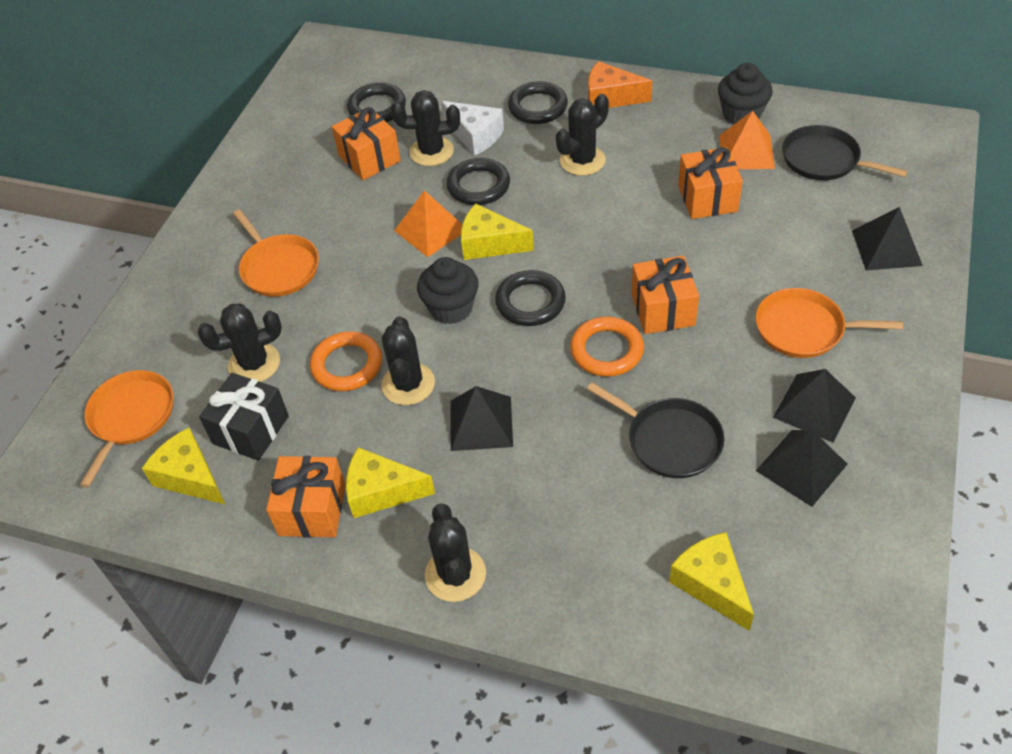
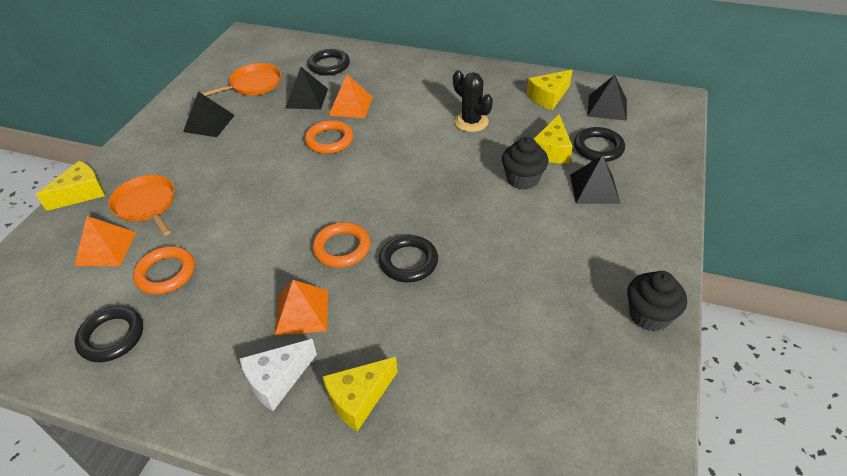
black cactus: [197,303,282,382] [381,316,435,405] [391,90,460,166] [425,503,486,602] [556,94,609,176] = 5 -> [453,70,493,132] = 1
black gift: [199,373,289,461] = 1 -> none = 0
black pan: [587,383,724,478] [782,125,908,180] = 2 -> none = 0
orange cheese: [588,61,653,108] = 1 -> none = 0
orange gift: [266,456,345,538] [332,107,401,180] [631,256,699,334] [678,147,743,219] = 4 -> none = 0
orange pan: [80,370,173,488] [233,209,319,297] [756,288,903,358] = 3 -> [108,175,174,236] [202,63,281,96] = 2
orange pyramid: [394,190,462,257] [719,111,775,169] = 2 -> [74,216,136,266] [274,280,328,336] [329,74,373,118] = 3
orange ring: [310,331,382,391] [570,317,644,377] = 2 -> [133,246,195,294] [305,120,353,154] [312,222,370,268] = 3

